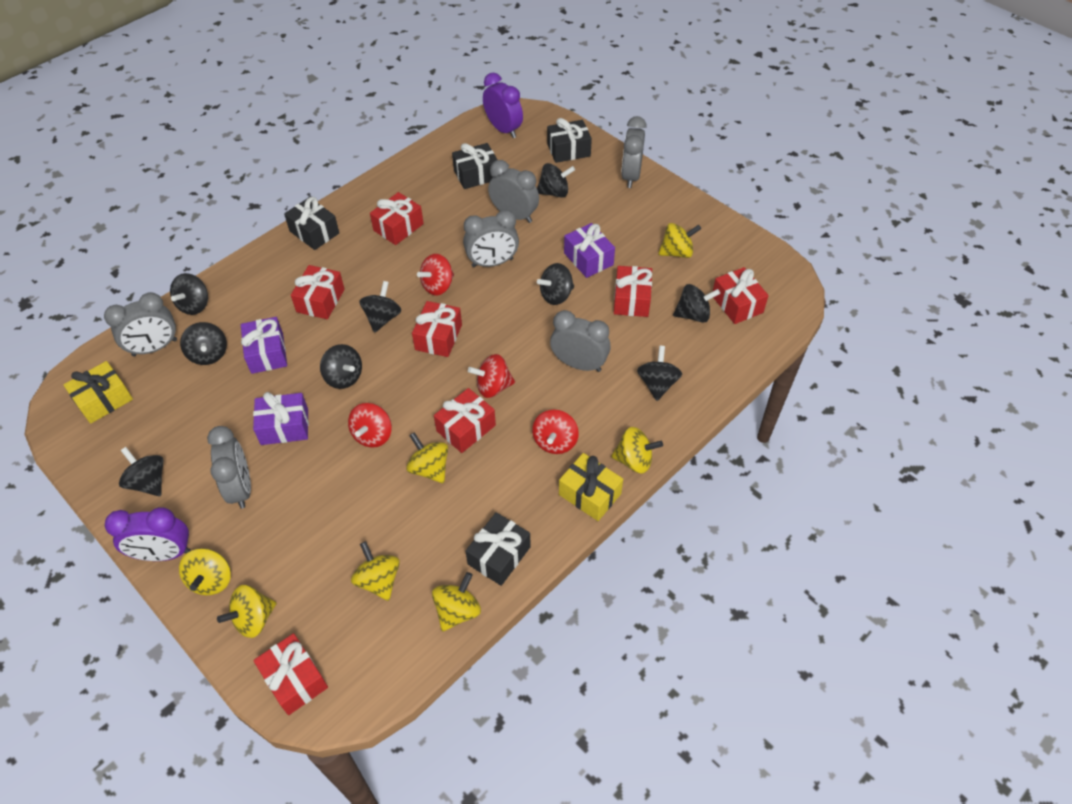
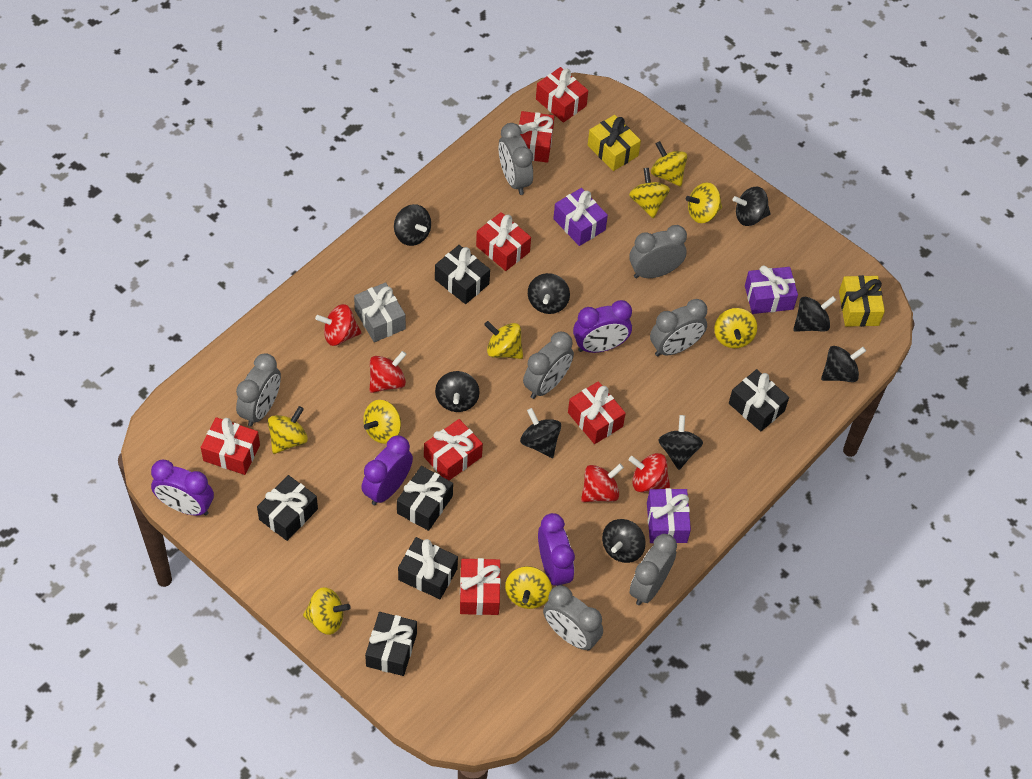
black gift: [284,197,339,250] [452,143,497,189] [466,512,531,586] [547,118,592,163] = 4 -> [257,475,318,541] [365,612,417,676] [397,466,453,531] [398,537,458,599] [435,245,490,304] [729,369,789,431] = 6
grey clock: [104,292,177,357] [207,426,251,509] [463,210,519,267] [488,160,539,223] [550,310,611,372] [621,116,647,188] = 6 -> [236,353,281,427] [499,123,533,195] [523,332,574,399] [543,585,603,650] [629,225,687,278] [629,534,677,605] [650,299,707,357] = 7
grey gift: none = 0 -> [354,282,406,342] = 1
purple clock: [105,507,191,561] [483,73,523,138] = 2 -> [151,460,214,516] [361,435,413,505] [538,513,575,586] [573,300,632,353] = 4
yellow spinning top: [179,548,231,595] [217,585,276,638] [351,541,400,601] [406,432,448,483] [432,572,481,632] [611,427,663,473] [658,223,701,258] = 7 -> [268,406,308,454] [303,587,351,635] [363,400,401,444] [484,321,523,359] [505,566,552,609] [629,168,670,218] [651,141,687,187] [686,183,722,223] [714,308,757,348] = 9

